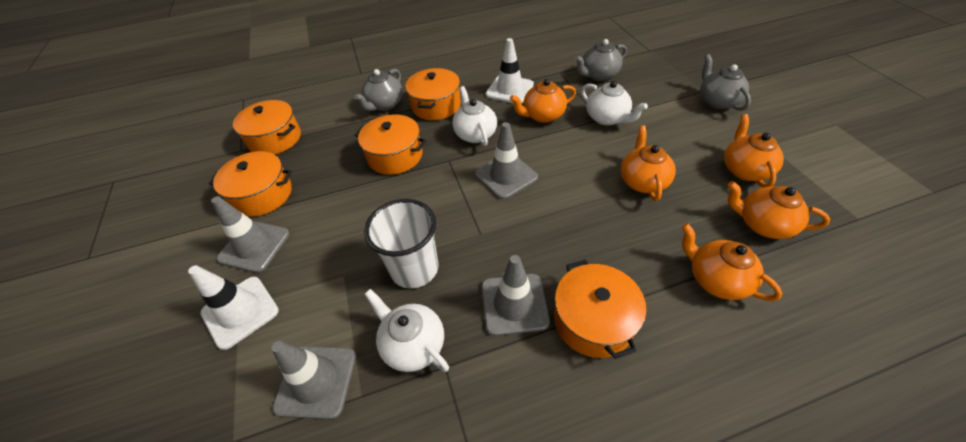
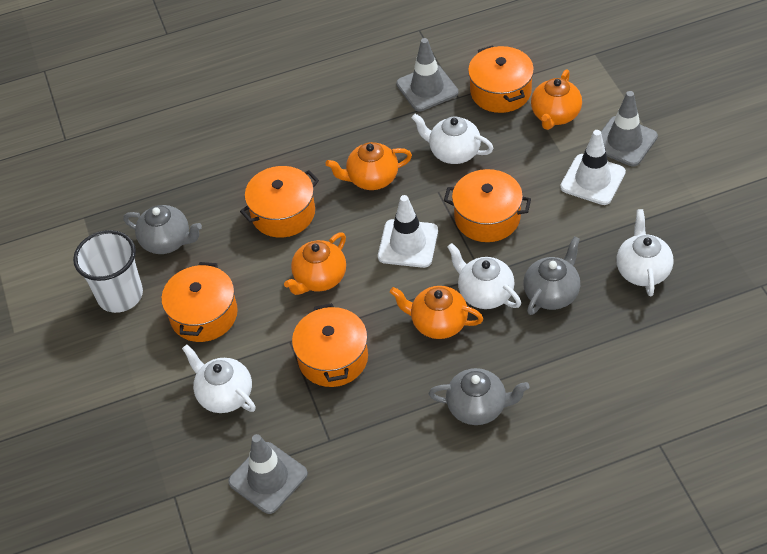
grey traffic cone: [211,196,290,273] [271,341,356,419] [475,122,538,199] [481,255,550,336] = 4 -> [228,434,308,514] [396,38,458,111] [601,91,658,166] = 3
orange teapot: [510,79,576,123] [621,125,676,201] [682,223,782,301] [724,114,784,187] [728,181,830,239] = 5 -> [284,232,346,295] [326,142,412,190] [390,286,483,339] [531,69,582,130] = 4
white teapot: [365,289,449,372] [452,86,497,146] [581,81,648,126] = 3 -> [182,344,256,413] [412,114,494,164] [447,243,521,309] [616,209,674,296] = 4

